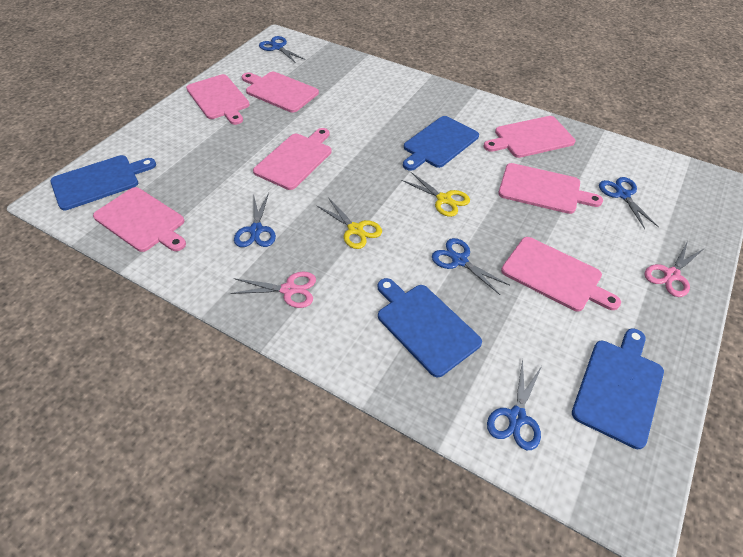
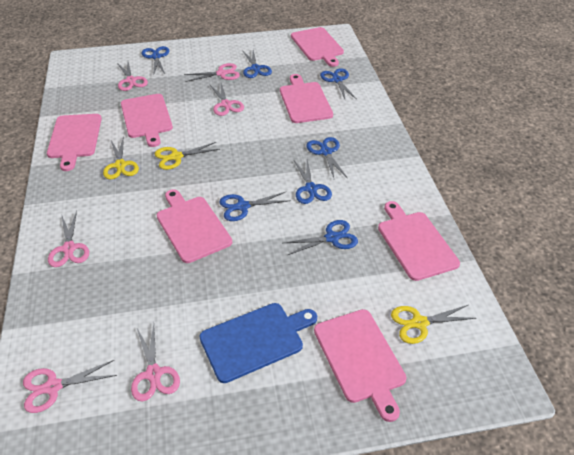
blue cutting board: [50,155,156,210] [378,278,482,377] [403,116,479,171] [572,328,664,449] = 4 -> [199,303,317,383] = 1
blue scissors: [234,193,276,247] [259,36,305,63] [432,238,509,295] [487,359,542,450] [599,177,659,229] = 5 -> [142,46,169,74] [219,192,291,221] [242,50,272,78] [284,220,358,255] [294,159,332,204] [307,137,347,178] [320,68,356,99] = 7
pink scissors: [230,271,316,308] [644,241,703,297] = 2 -> [23,360,117,413] [48,211,89,267] [117,62,148,91] [131,323,180,402] [184,63,240,82] [209,83,244,116] = 6
yellow scissors: [316,199,382,249] [401,172,470,217] = 2 -> [103,136,139,180] [155,142,220,170] [391,305,477,344] = 3

